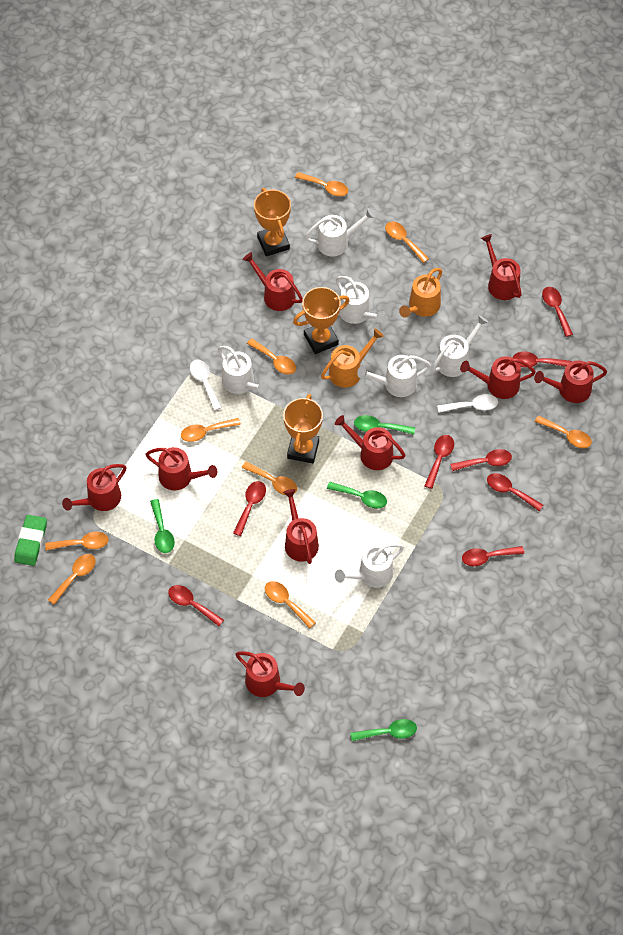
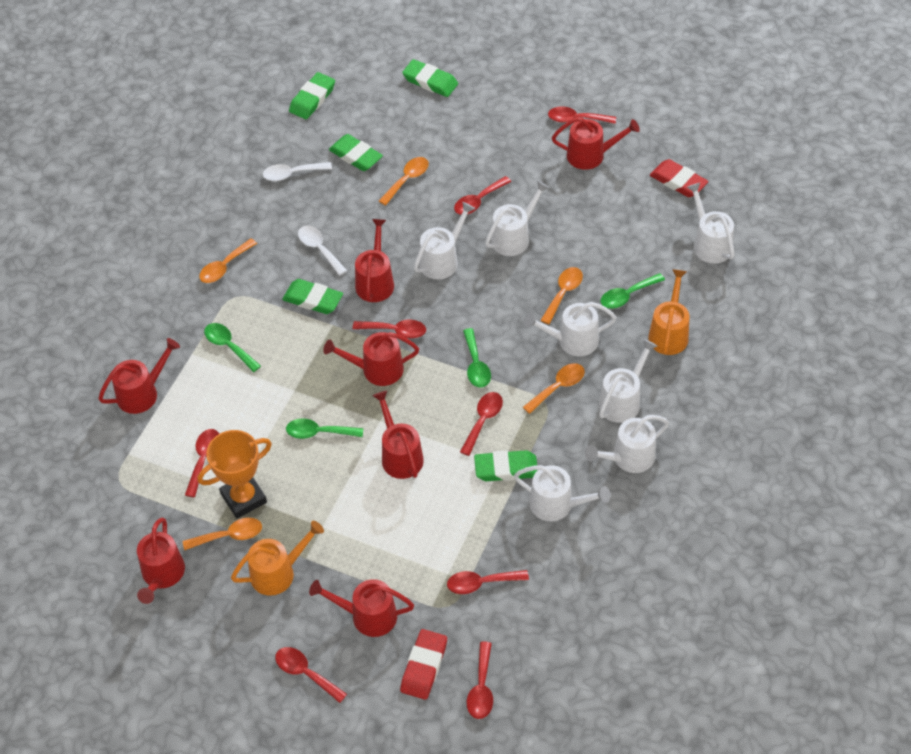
green eraser: [14,515,47,566] = 1 -> [282,279,343,314] [289,72,335,119] [329,134,383,171] [402,59,458,97] [474,450,538,481] = 5
orange spoon: [45,532,109,551] [48,554,96,605] [181,418,241,442] [242,462,297,495] [247,338,296,375] [265,581,316,628] [295,172,348,196] [385,222,429,263] [535,416,592,448] = 9 -> [183,518,262,550] [199,239,257,283] [379,157,429,206] [523,363,585,414] [540,267,583,324] = 5
orange trophy: [254,188,291,256] [283,394,323,463] [293,287,350,354] = 3 -> [198,430,272,519] = 1
red eraser: none = 0 -> [400,629,447,700] [650,159,708,197] = 2
red watering can: [62,464,127,511] [145,447,217,490] [235,651,305,697] [243,252,303,311] [283,489,319,564] [335,415,406,470] [460,356,536,399] [481,234,522,300] [534,360,607,403] = 9 -> [98,338,180,414] [137,518,185,604] [309,579,414,637] [323,332,419,386] [355,219,394,302] [373,390,424,479] [552,117,640,170] = 7
white watering can: [218,346,269,394] [305,208,375,257] [335,543,404,588] [336,276,387,324] [357,355,431,397] [432,315,489,377] = 6 -> [414,202,475,280] [485,180,549,256] [514,465,611,521] [524,302,617,356] [585,415,669,473] [599,339,657,423] [687,183,735,264] = 7

